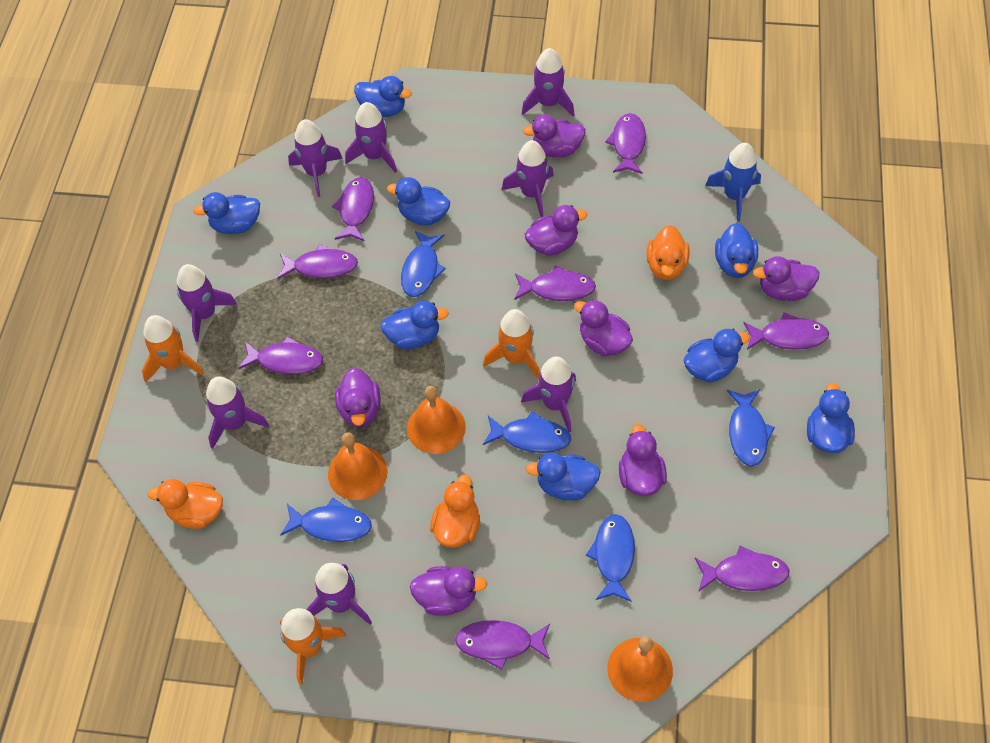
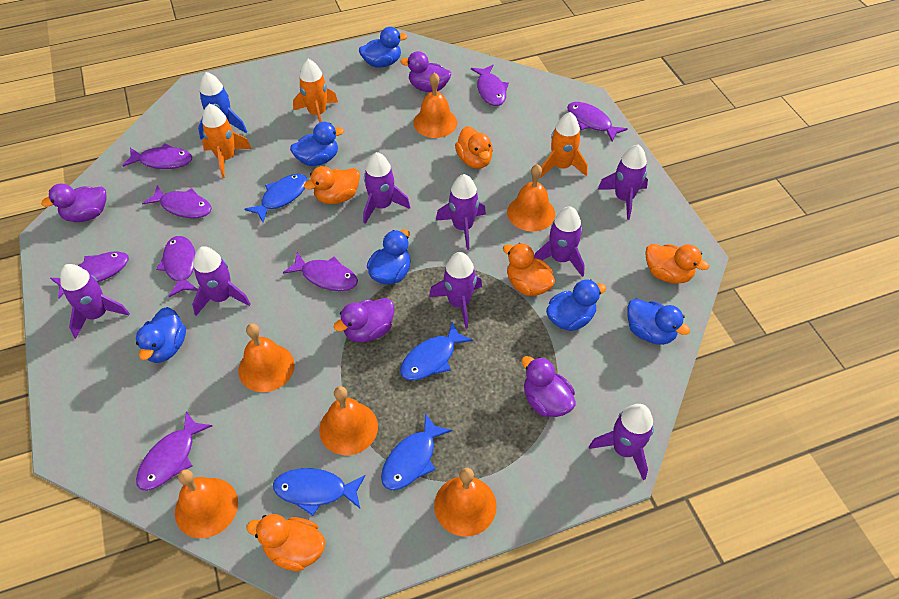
blue duck: [193,192,260,234] [354,76,412,117] [380,301,449,349] [387,177,450,226] [526,453,600,501] [684,329,750,383] [715,223,758,278] [807,383,855,453] = 8 -> [136,307,186,363] [290,122,344,166] [359,27,408,68] [367,229,410,285] [546,280,607,331] [627,299,690,345] = 6
blue fish: [281,498,372,542] [401,231,446,297] [483,411,571,453] [586,514,635,602] [727,389,775,466] = 5 -> [244,174,307,222] [273,468,366,516] [381,413,452,490] [400,322,473,380] = 4
orange bell: [328,432,388,500] [407,386,466,454] [607,637,673,702] = 3 -> [175,469,238,538] [238,324,295,392] [319,386,378,455] [413,72,457,138] [434,468,497,537] [507,164,555,231] = 6
orange duck: [148,479,223,529] [430,474,480,548] [647,225,690,280] = 3 -> [246,514,326,571] [304,166,360,204] [455,126,493,169] [503,243,555,296] [645,244,709,284] = 5
purple duck: [335,368,381,427] [410,566,487,616] [523,115,586,157] [525,205,587,256] [574,300,633,356] [619,424,667,496] [753,256,820,301] = 7 -> [41,184,106,222] [333,298,394,342] [401,51,451,92] [521,356,575,417] = 4

